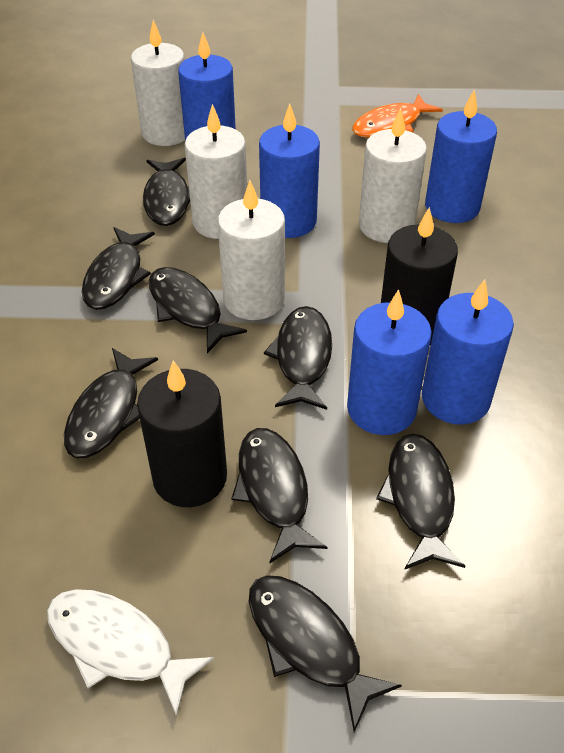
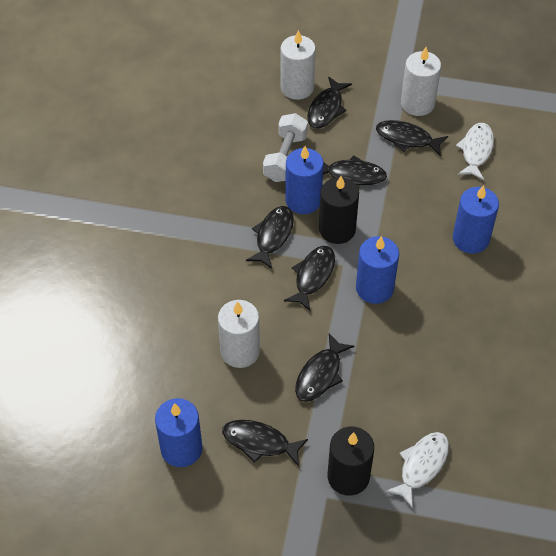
black fish: [64,348,158,458] [82,227,155,310] [143,158,190,226] [149,267,247,353] [231,428,327,563] [249,575,402,732] [264,306,332,410] [376,434,465,570] = 8 -> [222,420,308,467] [246,206,294,269] [284,246,335,311] [295,333,354,402] [307,76,352,128] [323,155,387,185] [376,120,448,156] = 7
blue candle: [178,32,236,141] [259,103,320,238] [347,289,432,435] [422,279,514,425] [425,89,497,223] = 5 -> [155,398,203,467] [285,146,324,214] [356,236,399,304] [453,185,499,254] = 4
orange fish: [352,94,443,138] = 1 -> none = 0
white candle: [131,20,185,146] [185,104,247,239] [218,180,285,320] [359,108,427,243] = 4 -> [218,300,260,368] [280,30,316,100] [401,47,441,116] = 3
white dumbbell: none = 0 -> [263,113,308,182] = 1
white fish: [47,589,214,717] = 1 -> [385,432,449,509] [456,123,494,180] = 2

